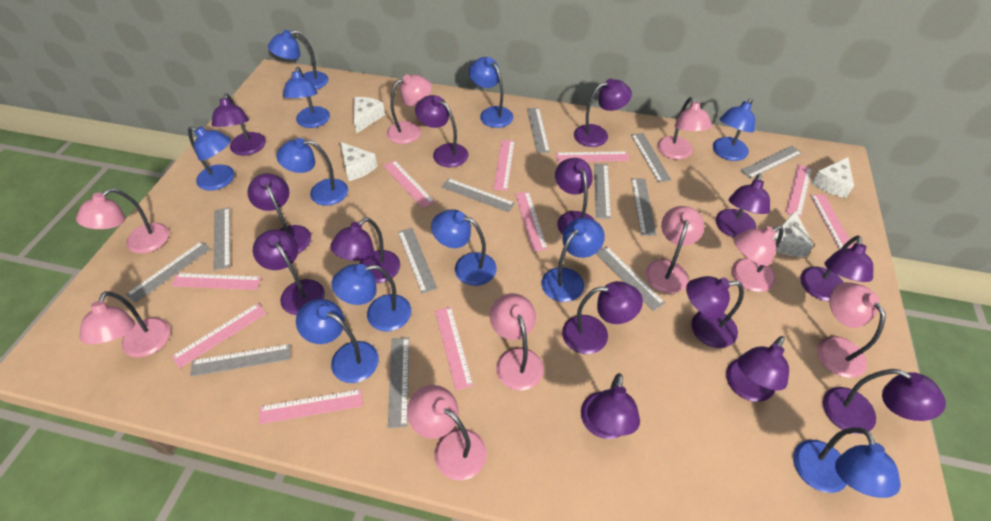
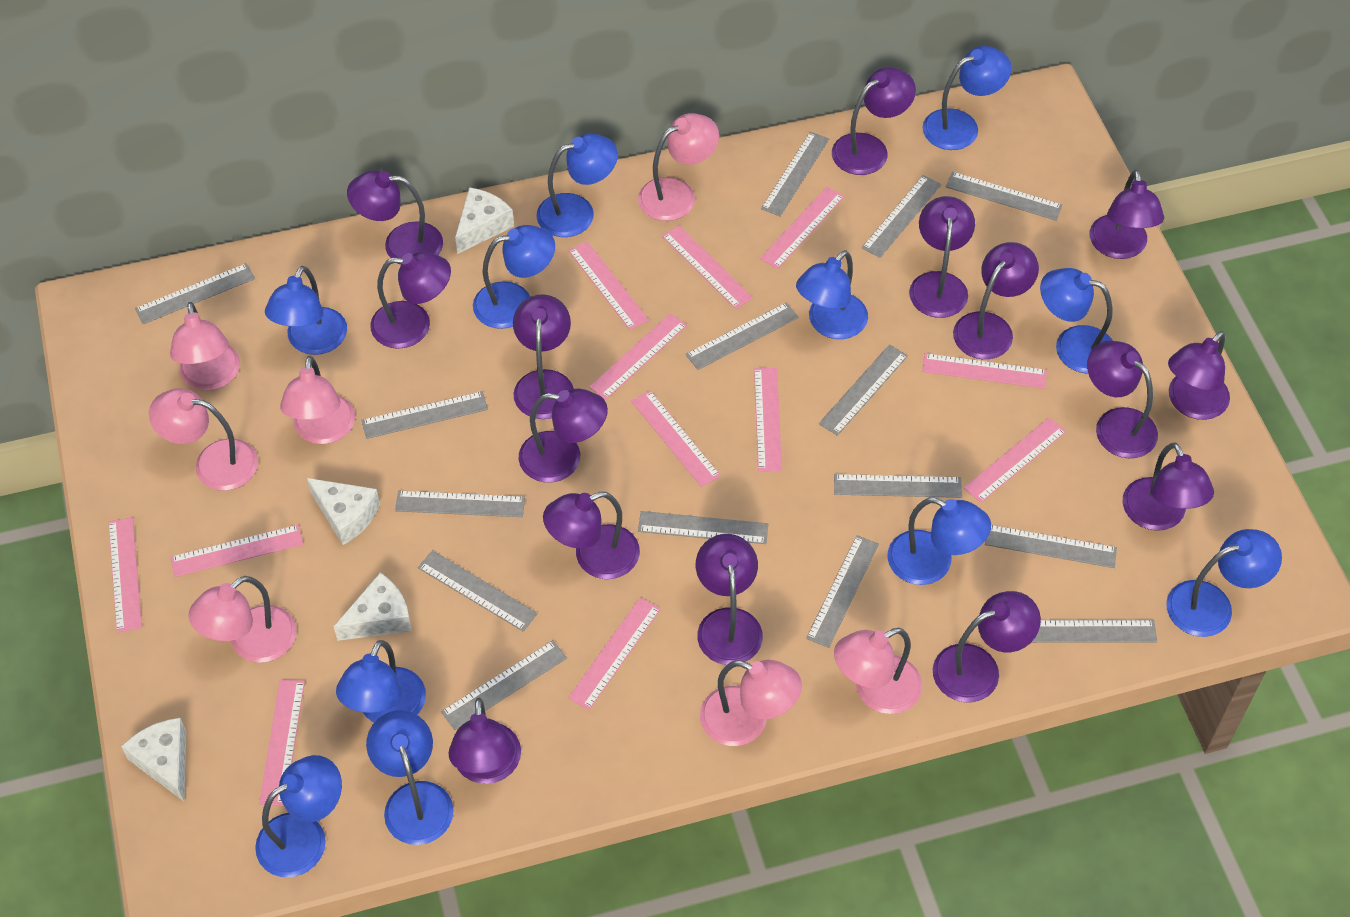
grey ruler: [126,241,211,303] [190,344,290,377] [214,208,230,270] [388,337,409,428] [398,228,437,294] [441,178,515,213] [527,108,550,153] [594,164,611,219] [596,246,665,311] [631,133,671,183] [631,178,656,236] [740,146,802,179] = 12 -> [135,263,255,324] [361,391,488,439] [395,491,525,517] [418,550,538,631] [441,640,567,730] [638,511,768,544] [686,303,799,370] [761,132,829,216] [806,535,879,648] [819,344,908,436] [834,474,962,498] [862,175,942,258] [946,172,1063,220] [985,525,1117,568] [1031,620,1157,643] = 15
pink lamp: [76,188,169,254] [80,291,171,357] [387,74,432,144] [407,385,487,480] [490,293,544,391] [645,206,704,294] [657,97,712,160] [732,226,784,292] [817,282,886,378] = 9 -> [149,388,258,491] [170,302,240,391] [188,576,297,663] [280,356,355,444] [638,113,719,221] [700,660,802,746] [834,628,922,714] = 7
pink ruler: [171,273,261,290] [171,303,266,368] [259,389,363,424] [383,160,435,208] [435,307,473,391] [493,140,515,191] [515,191,548,252] [556,151,629,162] [785,165,812,217] [810,194,853,250] = 10 -> [108,517,142,633] [170,525,303,577] [259,680,305,806] [568,241,649,330] [568,598,661,710] [589,313,687,400] [631,390,721,487] [662,225,753,309] [754,368,782,471] [760,187,844,269] [922,353,1047,389] [964,417,1066,503] = 12
purple lamp: [212,93,266,156] [247,173,311,253] [253,229,325,315] [330,217,400,283] [415,95,468,167] [555,158,594,235] [562,281,643,354] [574,79,632,147] [581,373,640,439] [686,276,744,348] [716,173,770,237] [726,336,789,402] [800,235,873,301] [823,369,946,434] = 14 -> [347,170,443,265] [370,252,451,349] [448,698,521,784] [513,294,574,419] [518,389,608,482] [543,492,640,579] [696,534,763,665] [832,67,916,175] [909,196,975,318] [933,591,1041,702] [953,242,1039,359] [1087,341,1158,459] [1090,170,1164,259] [1123,443,1214,531] [1168,331,1230,420] = 15

